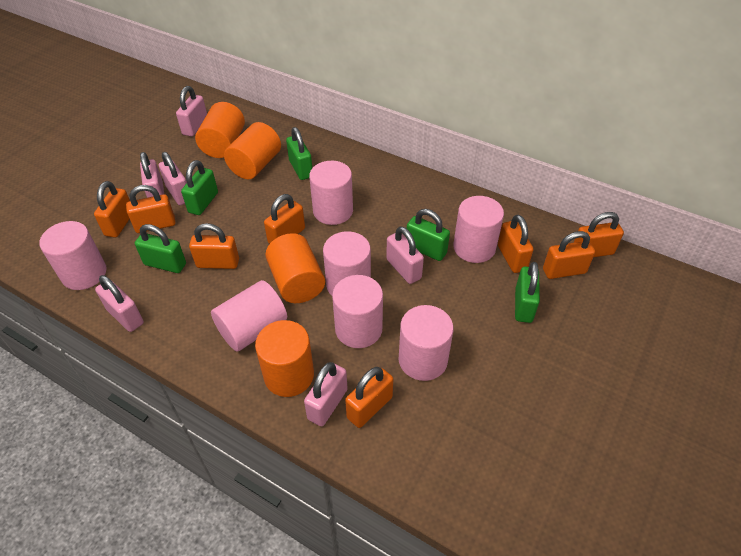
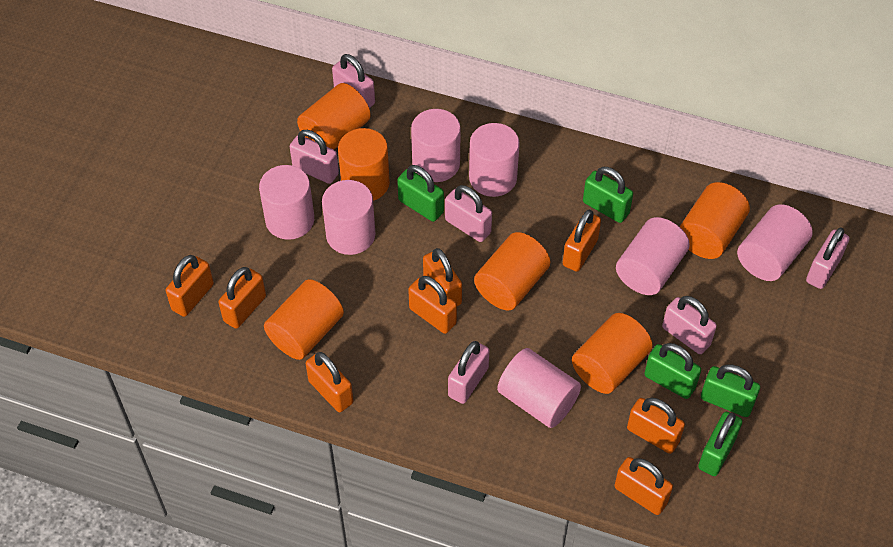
orange cylinder: [195,102,245,158] [224,122,281,179] [255,320,314,397] [265,233,325,303] = 4 -> [264,279,344,360] [297,83,371,150] [338,128,390,201] [474,232,550,311] [572,313,653,394] [680,182,750,259] = 6

